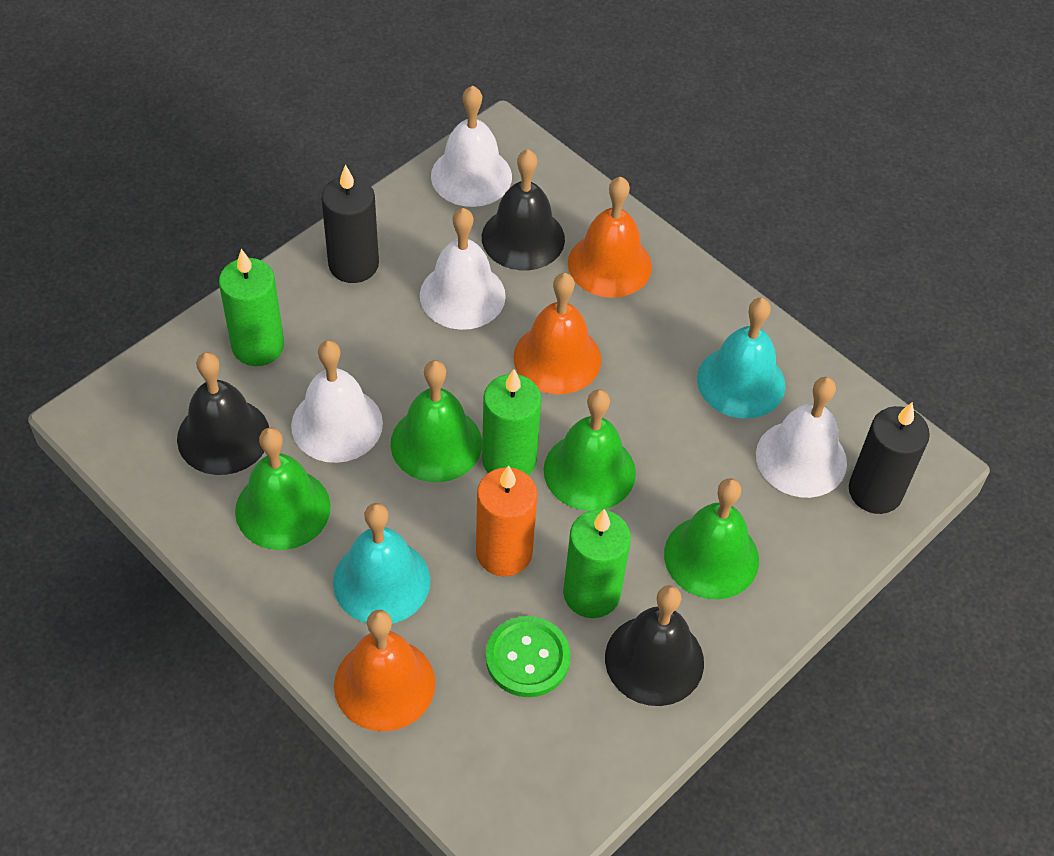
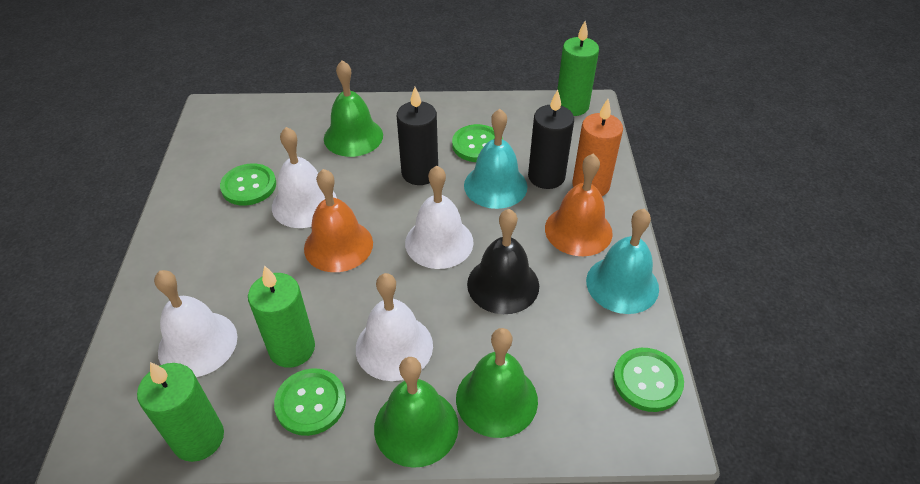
black bell: [177,352,269,475] [482,149,565,270] [605,585,704,706] = 3 -> [467,209,539,314] = 1
green bell: [235,427,331,550] [390,360,482,482] [543,389,636,511] [664,478,759,599] = 4 -> [324,60,383,157] [374,357,459,468] [456,328,538,438] = 3
green button: [486,616,571,697] = 1 -> [220,163,276,206] [274,368,346,436] [452,124,503,162] [613,348,684,412] = 4
orange bell: [334,610,435,731] [513,273,601,394] [568,177,652,298] = 3 -> [304,169,373,272] [545,154,613,256] = 2

